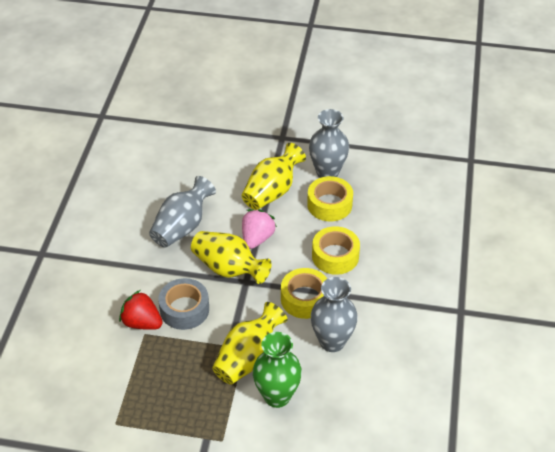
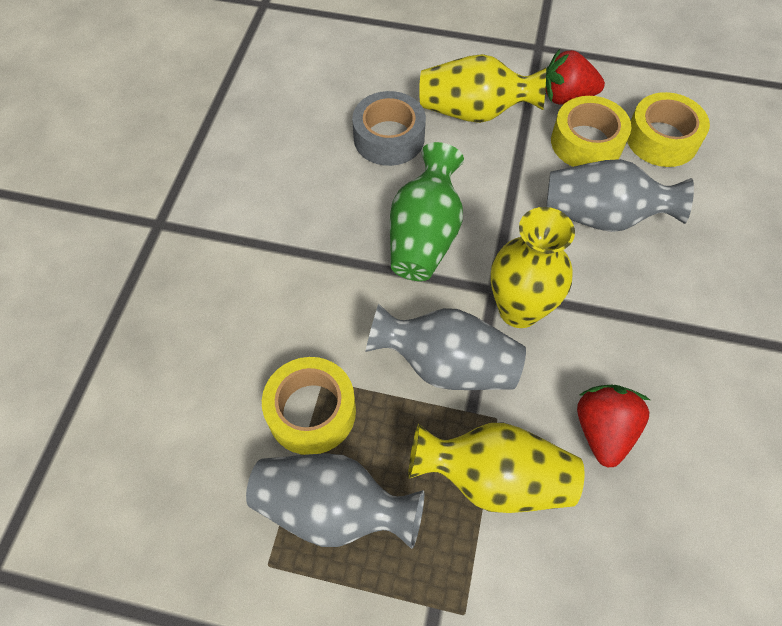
pink strawberry: [242,209,277,249] = 1 -> none = 0
red strawberry: [119,290,163,330] = 1 -> [545,49,605,105] [577,385,650,468] = 2

